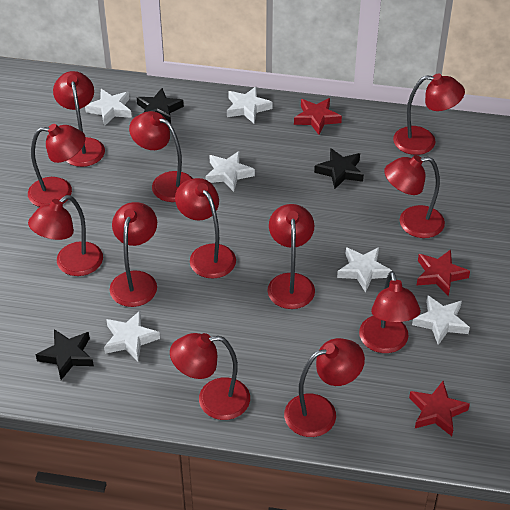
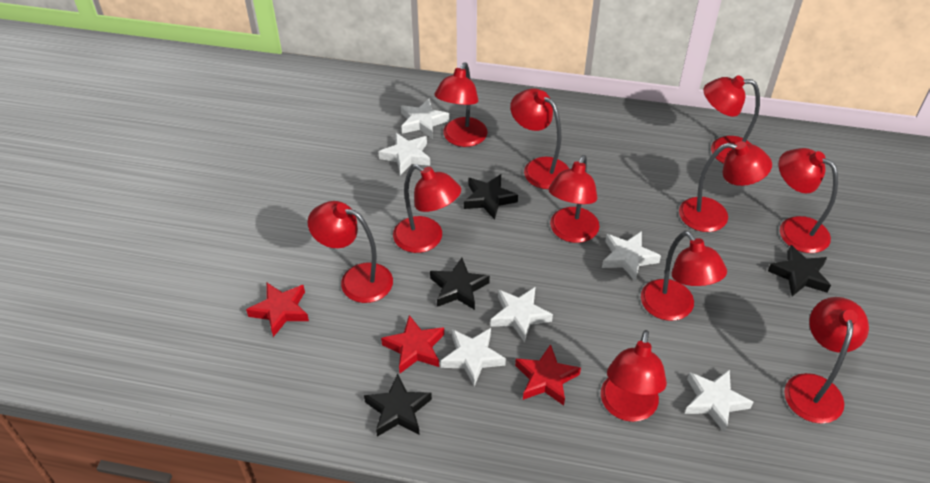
black star: [36,329,94,380] [136,88,184,123] [314,148,364,189] = 3 -> [364,374,432,437] [430,258,490,310] [464,174,518,220] [768,245,831,296] = 4
red lamp: [28,124,86,207] [28,195,103,276] [53,71,105,167] [110,202,157,307] [129,111,193,202] [170,333,250,420] [175,178,236,279] [267,204,315,309] [284,338,365,437] [359,271,421,353] [384,155,445,238] [393,74,465,155] = 12 -> [308,201,393,303] [393,164,461,253] [434,63,488,147] [510,89,569,189] [548,155,600,243] [601,330,667,422] [641,231,727,321] [679,141,772,232] [703,75,760,164] [779,148,838,253] [784,297,869,424] = 11

